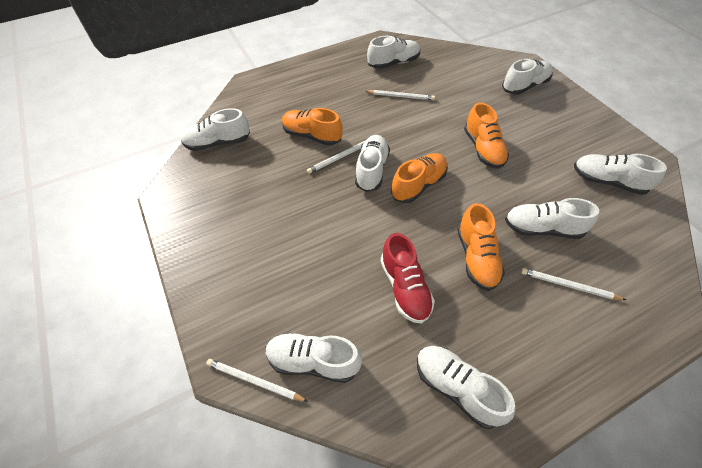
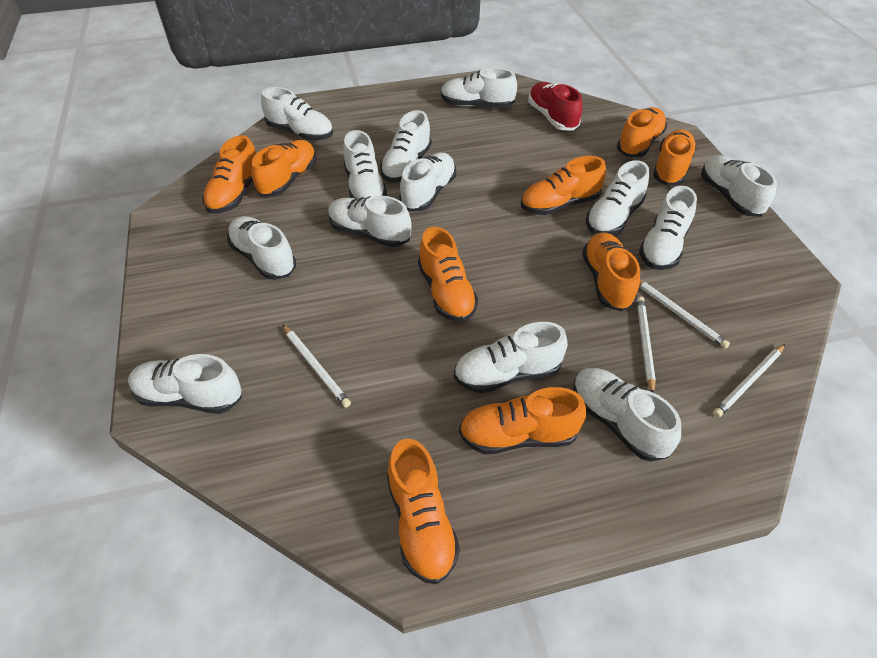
orange shoe: [282,108,343,146] [391,153,448,203] [457,203,505,291] [464,103,509,169] = 4 -> [203,135,256,214] [251,140,317,197] [387,439,460,584] [418,227,478,322] [459,387,586,454] [521,156,606,215] [582,232,640,311] [617,107,667,157] [653,129,697,185] = 9
white shoe: [181,108,250,151] [266,333,362,383] [355,135,390,192] [367,36,420,69] [417,346,515,429] [502,59,553,95] [505,198,599,239] [574,154,667,195] = 8 -> [128,354,242,414] [227,216,296,280] [261,87,333,140] [328,195,412,247] [343,130,387,199] [380,110,432,182] [399,152,456,211] [441,68,517,108] [454,322,568,393] [573,368,681,462] [586,160,649,235] [639,186,697,270] [701,155,777,217] = 13

